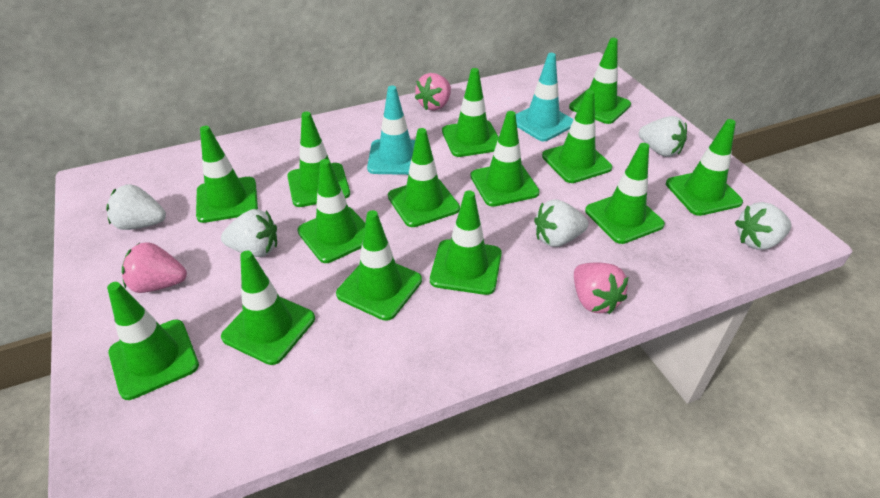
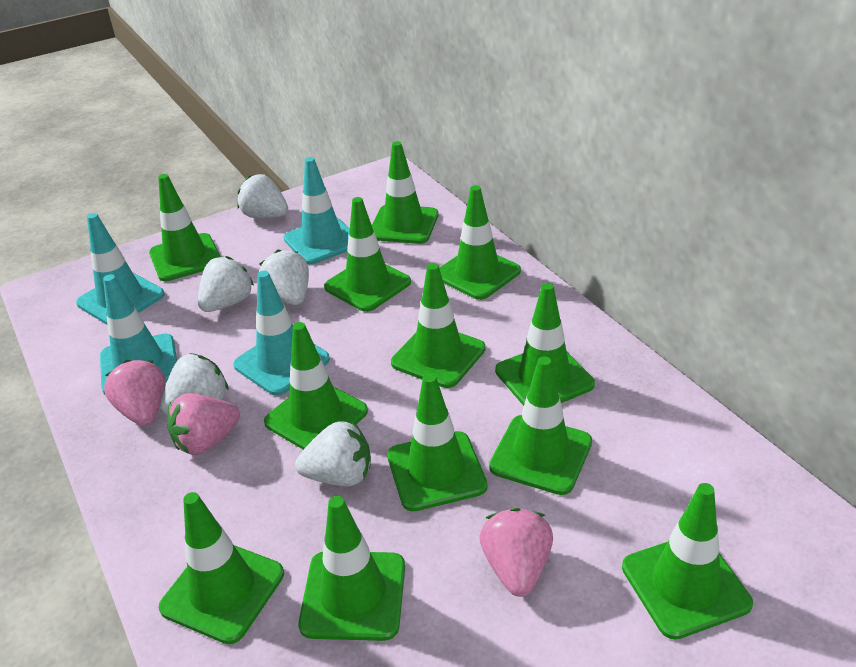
green traffic cone: [107,282,199,400] [196,126,258,223] [221,251,315,365] [287,112,350,207] [297,159,365,263] [336,210,422,321] [388,128,460,227] [430,190,502,295] [442,68,499,157] [471,111,540,207] [542,90,612,183] [569,38,631,124] [585,143,665,244] [666,119,743,216] = 14 -> [149,174,221,281] [159,492,284,644] [264,322,368,450] [299,496,405,641] [324,197,411,312] [372,141,439,244] [387,373,488,512] [391,263,486,388] [439,185,521,300] [489,356,592,495] [495,283,595,406] [622,483,753,640] = 12
turquoise traffic cone: [367,85,415,175] [516,53,574,141] = 2 -> [76,213,165,325] [100,274,177,394] [233,271,330,396] [284,157,350,264] = 4

